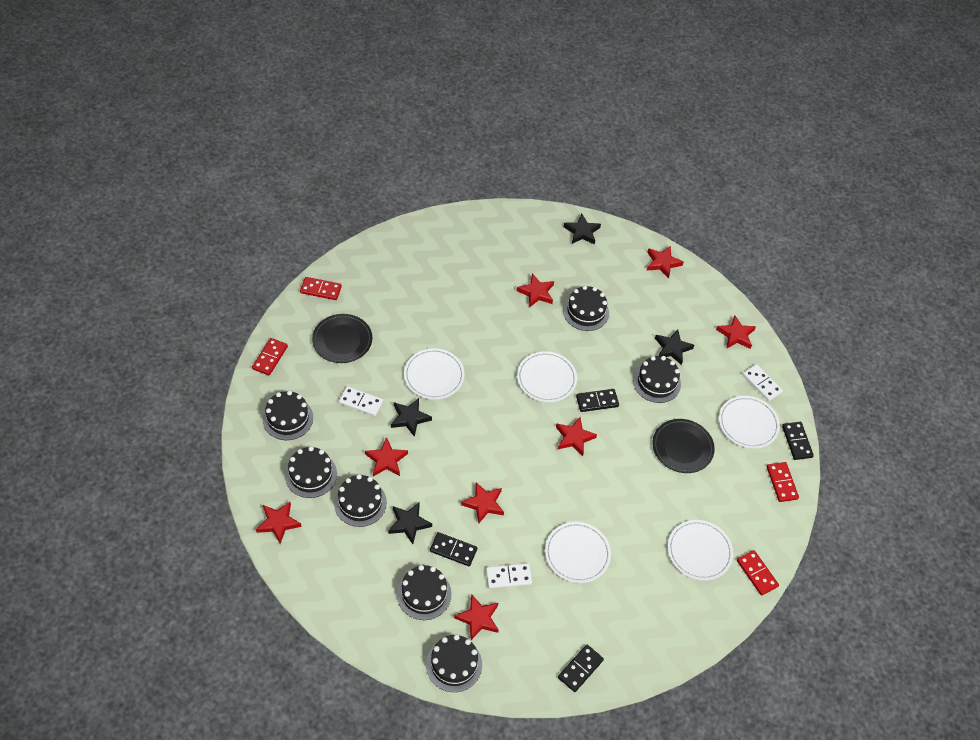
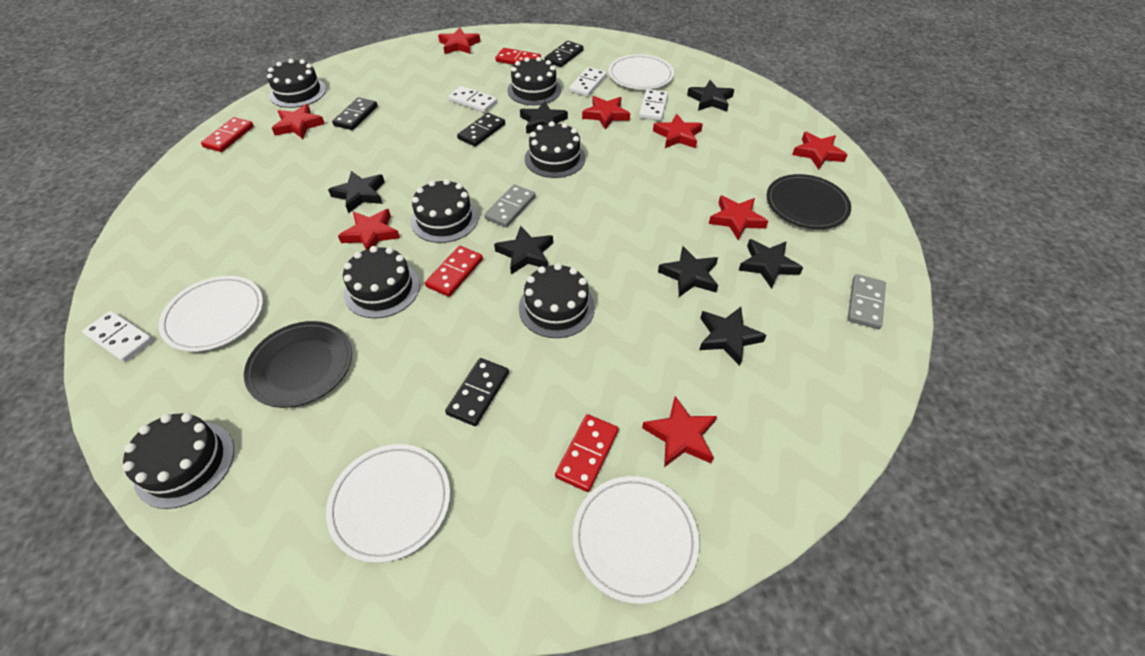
black star: [388,502,432,544] [391,398,432,437] [564,214,601,245] [655,329,694,365] = 4 -> [328,171,385,213] [494,226,553,274] [520,101,568,134] [658,246,718,297] [687,80,734,112] [699,307,767,366] [739,239,803,289] = 7
grey domino: none = 0 -> [484,185,536,228] [848,274,886,329] = 2
white domino: [339,386,383,416] [486,563,532,589] [742,364,783,401] = 3 -> [82,311,153,362] [448,86,497,113] [569,67,607,96] [639,89,668,121] = 4
white plate: [404,348,465,400] [517,351,577,402] [545,522,611,583] [668,520,733,581] [719,396,780,449] = 5 -> [158,276,263,352] [326,444,450,563] [573,476,699,604] [608,54,674,90] = 4

